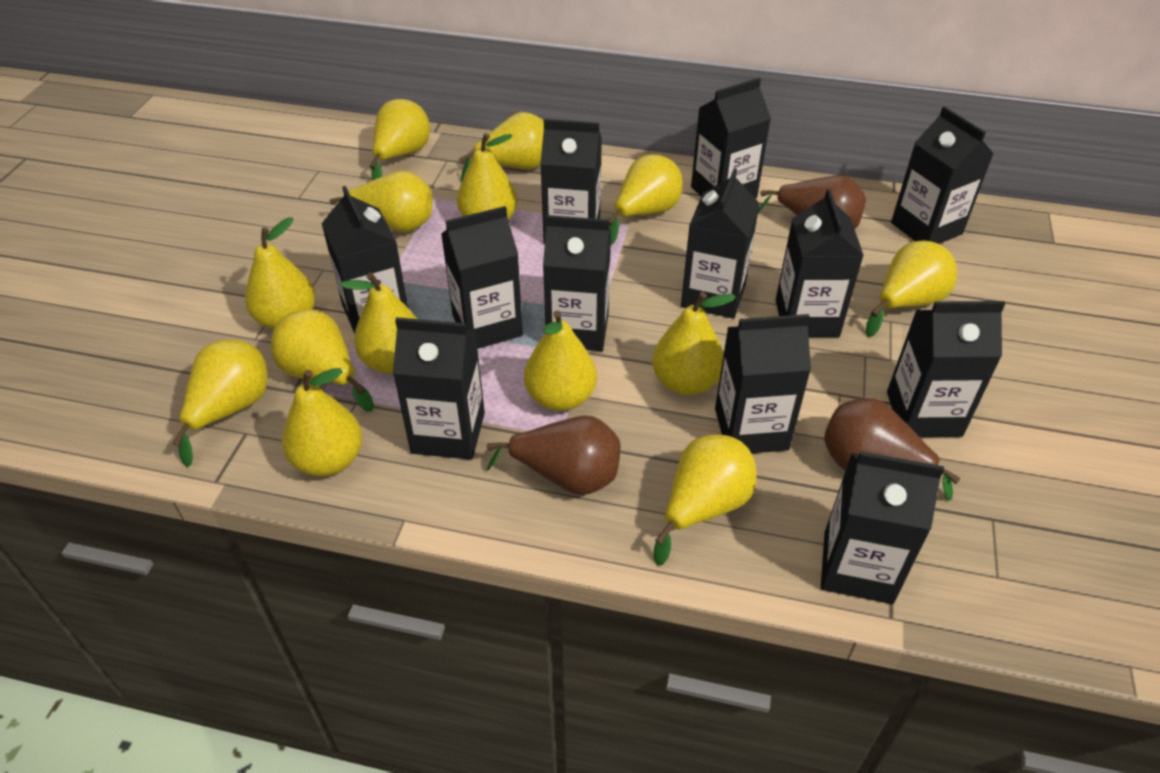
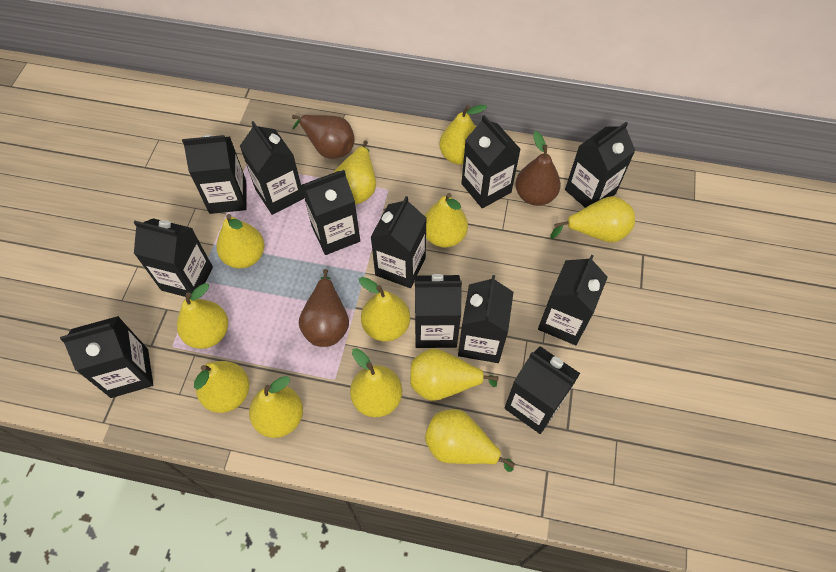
yellow pear: [172,340,268,467] [245,217,315,330] [271,309,374,412] [282,368,362,477] [329,171,433,232] [340,272,417,374] [370,99,430,180] [457,133,517,220] [459,112,544,183] [524,311,597,411] [609,154,683,244] [652,292,736,395] [654,435,757,565] [866,241,957,337] = 14 -> [177,283,228,349] [194,361,249,413] [216,214,264,268] [249,376,303,438] [334,141,376,204] [350,348,402,417] [359,277,410,342] [410,348,499,401] [425,193,468,248] [425,409,515,472] [439,105,487,165] [550,196,635,242] = 12

